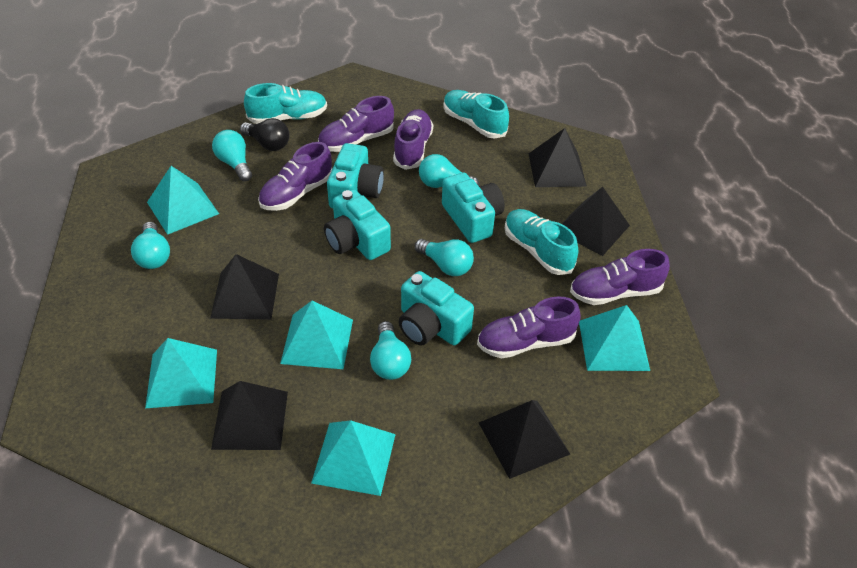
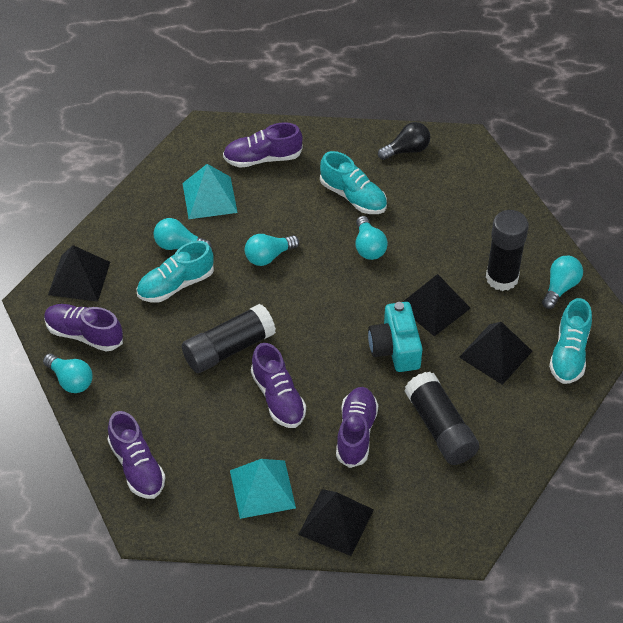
black glue stick: none = 0 -> [182,304,276,373] [404,372,479,465] [486,210,529,291] = 3
black pyramid: [210,254,279,320] [211,381,288,450] [479,400,570,479] [529,128,587,187] [562,187,630,256] = 5 -> [48,245,110,302] [298,489,374,556] [403,274,471,336] [459,322,533,385] = 4
turquoise camera: [324,189,391,260] [327,143,384,208] [399,271,474,345] [442,172,505,243] = 4 -> [368,302,423,372] = 1
turquoise pyramid: [145,338,217,408] [147,166,219,235] [280,301,353,369] [311,420,396,496] [579,305,650,371] = 5 -> [183,164,238,219] [230,459,296,519] = 2

